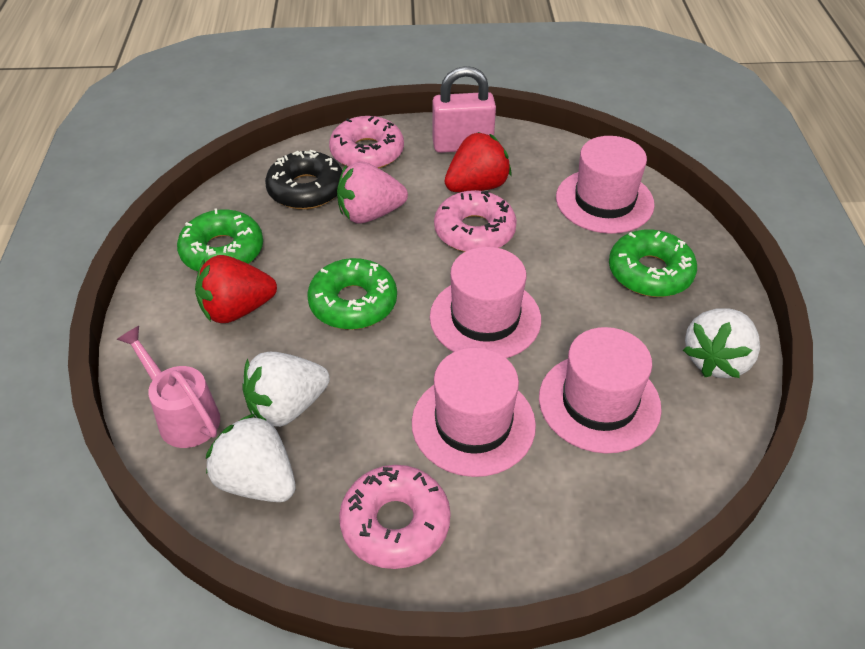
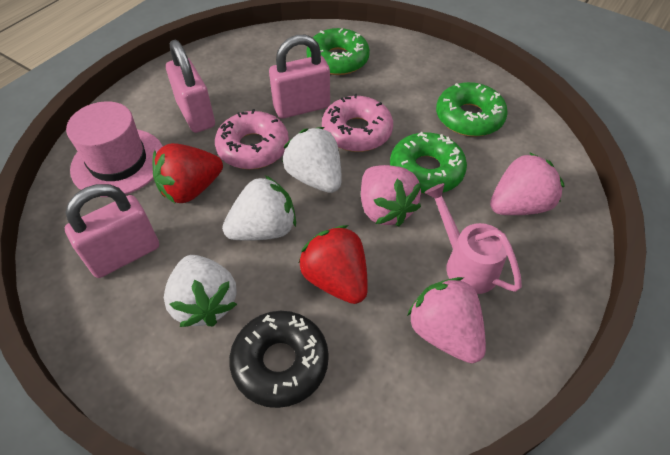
pink donut: [329,116,404,168] [339,465,451,569] [434,190,517,252] = 3 -> [215,109,289,169] [322,94,393,152] = 2
pink hat: [412,348,536,477] [430,247,541,358] [539,327,662,453] [556,136,655,234] = 4 -> [66,101,163,197] = 1
pink padlock: [432,66,496,153] = 1 -> [65,184,159,278] [166,40,215,133] [269,35,330,119] = 3
pink strawberry: [337,161,408,224] = 1 -> [361,165,421,227] [407,277,486,363] [490,152,564,215] = 3

